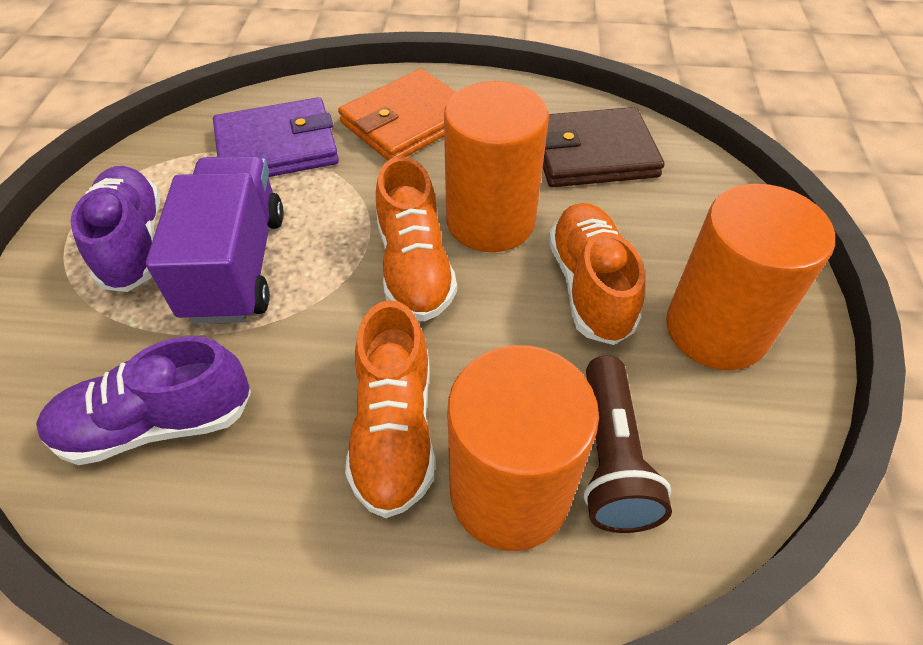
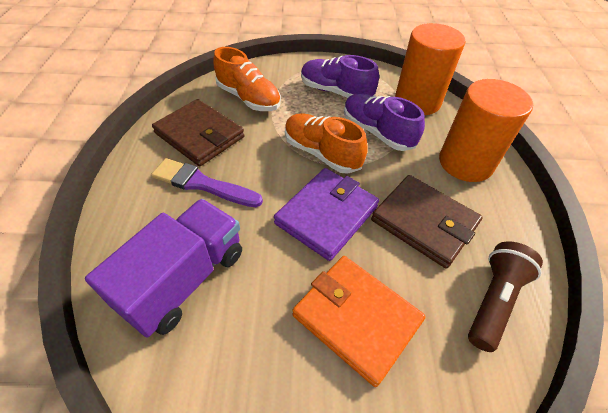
brown wallet: [543,107,664,187] = 1 -> [152,99,245,166] [371,175,483,268] = 2
orange cylinder: [444,81,549,252] [448,345,599,551] [666,184,835,370] = 3 -> [395,23,465,115] [439,79,533,182] = 2
orange shoe: [345,300,435,518] [376,157,457,322] [549,203,645,345] = 3 -> [213,47,281,111] [285,113,368,174] = 2
purple brush: none = 0 -> [151,158,263,207] = 1

